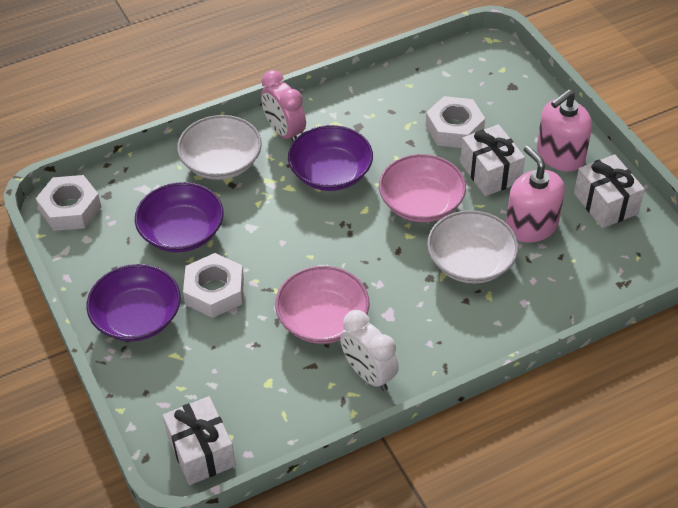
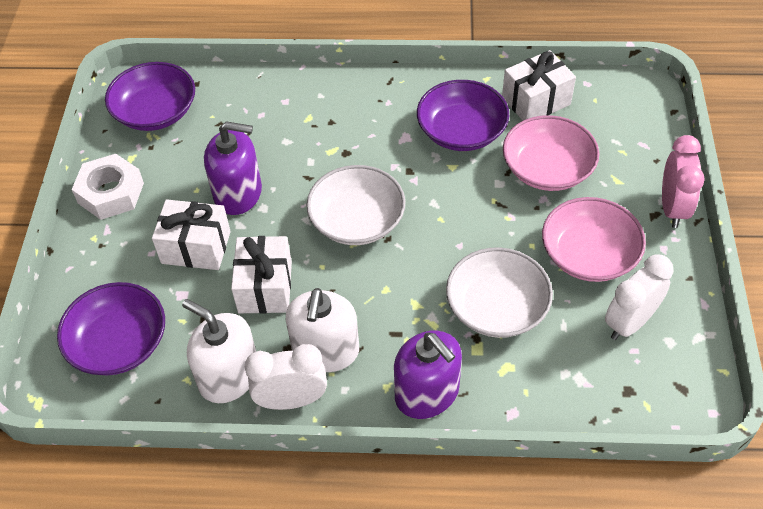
pink soap dispenser: [506,146,565,243] [537,89,592,172] = 2 -> none = 0
purple soap dispenser: none = 0 -> [204,121,262,215] [394,330,462,419] = 2
white clock: [340,310,399,391] = 1 -> [245,344,327,410] [605,254,674,340] = 2
white nut: [36,175,101,231] [183,253,244,318] [426,96,485,148] = 3 -> [72,154,144,220] = 1
white soap dispenser: none = 0 -> [182,299,256,403] [286,288,359,372] = 2

